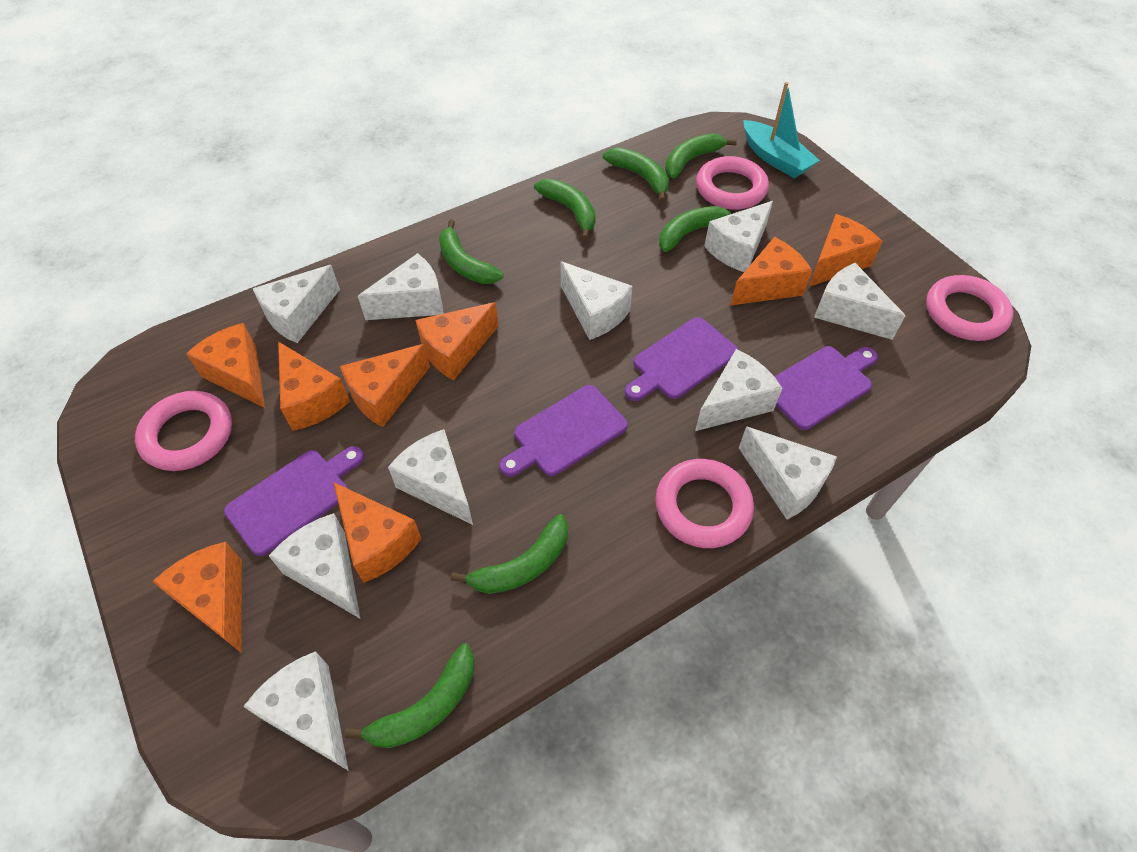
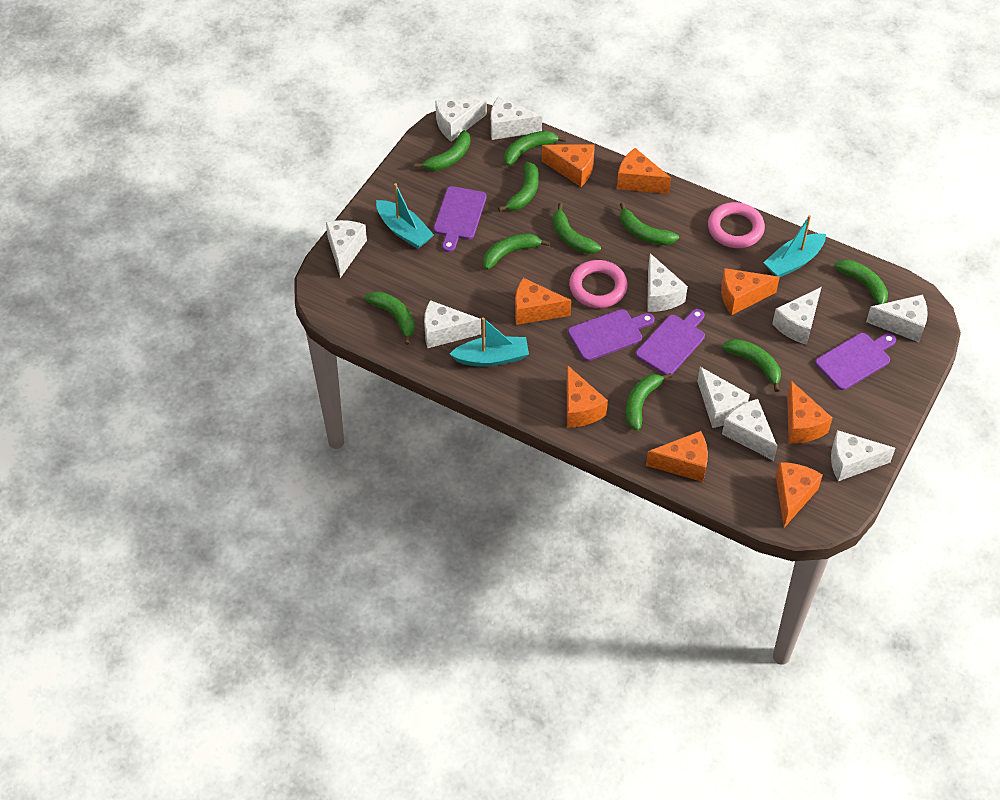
green banana: [344,643,474,748] [439,220,503,284] [451,514,568,594] [534,179,596,240] [603,147,669,202] [659,206,732,252] [665,133,737,178] = 7 -> [365,292,415,345] [415,130,470,171] [483,233,550,270] [498,162,539,212] [504,131,566,166] [553,203,601,254] [620,202,679,245] [626,373,672,431] [722,339,781,392] [834,260,888,305] = 10
pink ring: [135,391,232,471] [655,459,754,548] [696,156,769,210] [926,275,1013,341] = 4 -> [569,260,628,308] [708,202,765,248] = 2
turquoise boat: [743,82,820,178] = 1 -> [376,183,434,249] [450,317,529,367] [763,215,826,277] = 3

